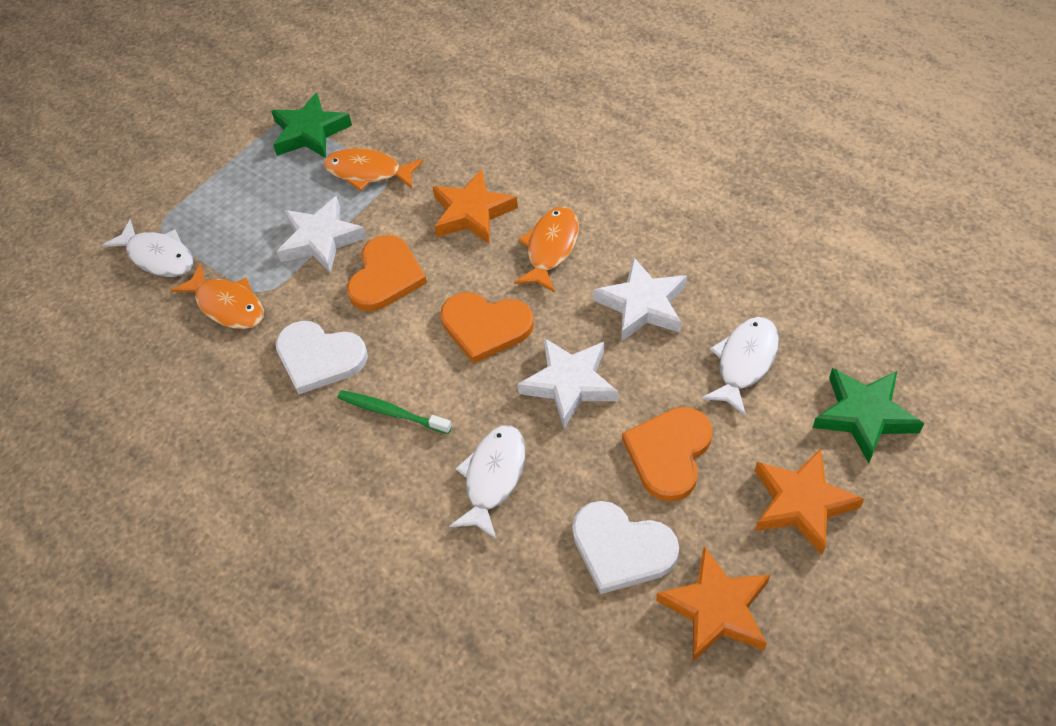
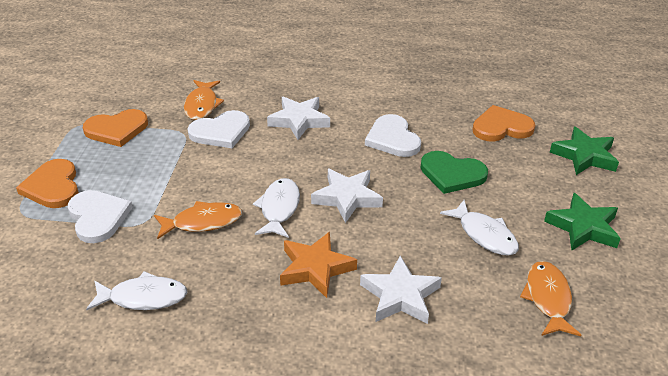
green heart: none = 0 -> [421,151,488,194] = 1
green toothbrush: [338,390,452,434] = 1 -> none = 0
orange star: [432,169,518,244] [656,546,770,662] [755,448,864,555] = 3 -> [280,232,357,298] = 1
white heart: [275,321,368,394] [572,501,679,594] = 2 -> [68,190,133,243] [188,110,250,148] [365,114,421,157] = 3

